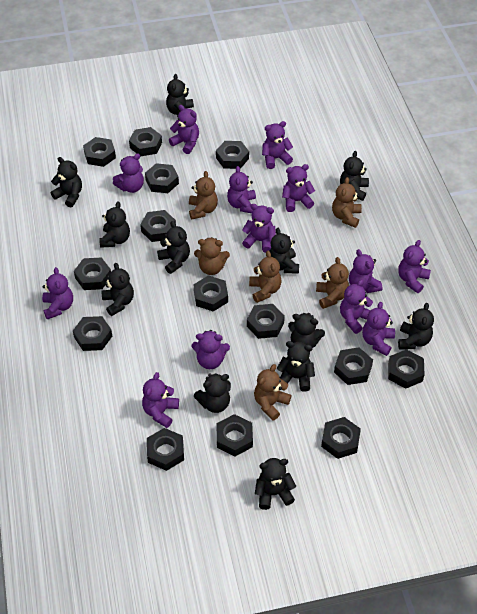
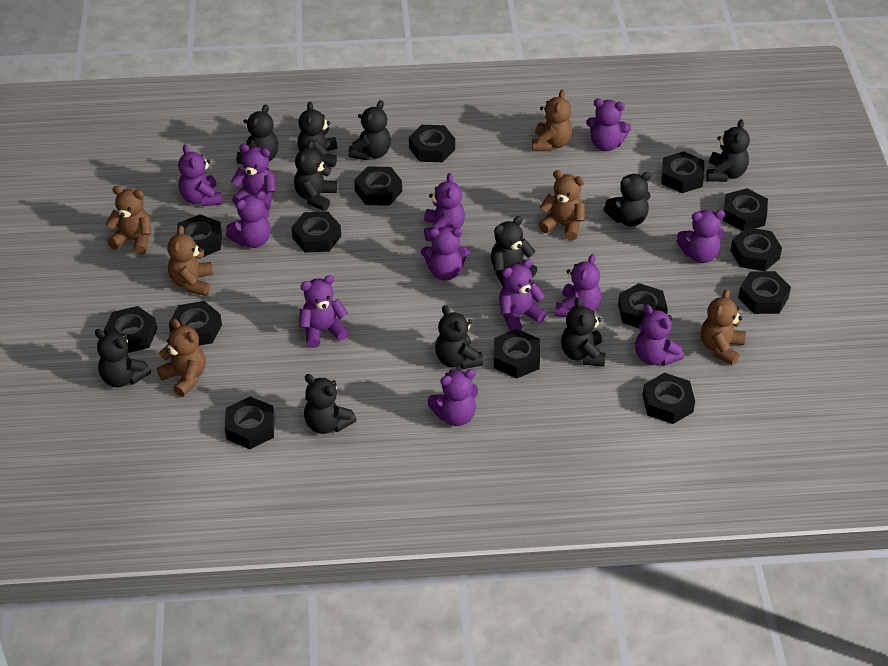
black teddy bear: [51,157,82,207] [99,201,130,248] [101,263,134,316] [157,221,190,274] [166,74,194,117] [194,373,231,413] [255,458,296,510] [270,228,299,274] [277,341,315,392] [288,313,325,347] [340,151,369,201] [398,303,434,350] = 12 -> [95,329,151,387] [237,104,278,164] [294,140,337,211] [297,101,337,167] [304,374,356,434] [348,100,391,160] [435,305,484,369] [491,216,537,287] [561,297,606,367] [603,172,651,227] [706,119,750,182] = 11
purple teddy bear: [42,267,73,319] [113,154,144,193] [142,372,179,428] [169,105,199,154] [192,330,230,369] [227,166,256,213] [242,204,276,253] [262,121,293,169] [282,164,315,212] [340,279,373,334] [349,249,382,293] [362,302,395,356] [398,240,431,293] = 13 -> [178,145,222,206] [226,191,271,248] [231,144,276,211] [299,275,349,348] [421,227,470,281] [424,173,465,241] [428,369,478,426] [499,259,547,331] [555,254,601,317] [586,99,631,151] [635,304,684,366] [677,210,725,263] = 12

